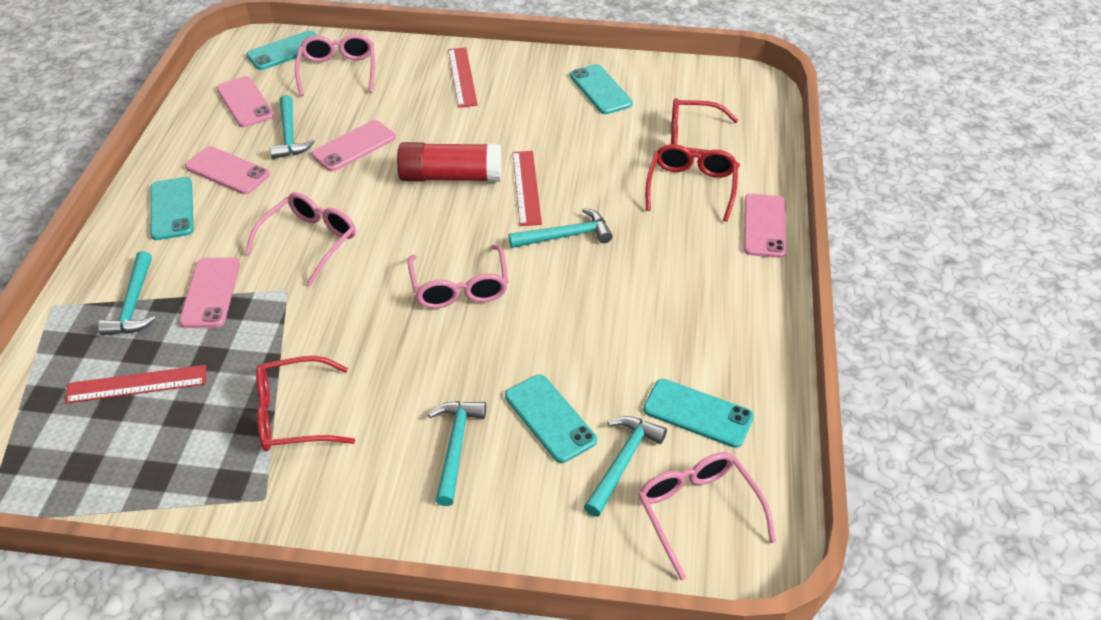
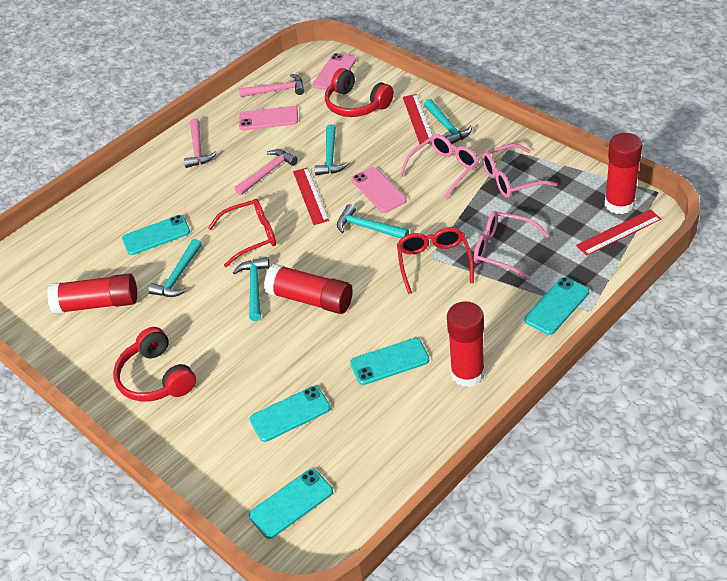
pink glasses: [245,192,356,285] [295,34,375,96] [408,245,508,309] [638,452,776,580] = 4 -> [400,134,479,200] [474,211,549,280] [482,144,557,198] = 3
pink hammer: none = 0 -> [184,118,217,168] [235,149,298,195] [239,74,304,97] = 3
pink phone: [179,257,240,328] [185,146,270,194] [216,76,274,127] [311,120,396,172] [744,194,787,258] = 5 -> [239,106,298,131] [313,53,356,90] [351,167,407,213] = 3
red glasses: [256,356,355,451] [646,144,738,222] [671,98,740,168] = 3 -> [208,199,276,267] [397,227,474,294] = 2
red glue stick: [397,142,502,182] = 1 -> [47,273,137,314] [264,264,353,314] [447,301,485,387] [605,133,642,214] = 4
red headphones: none = 0 -> [113,327,196,402] [325,68,394,117] = 2

